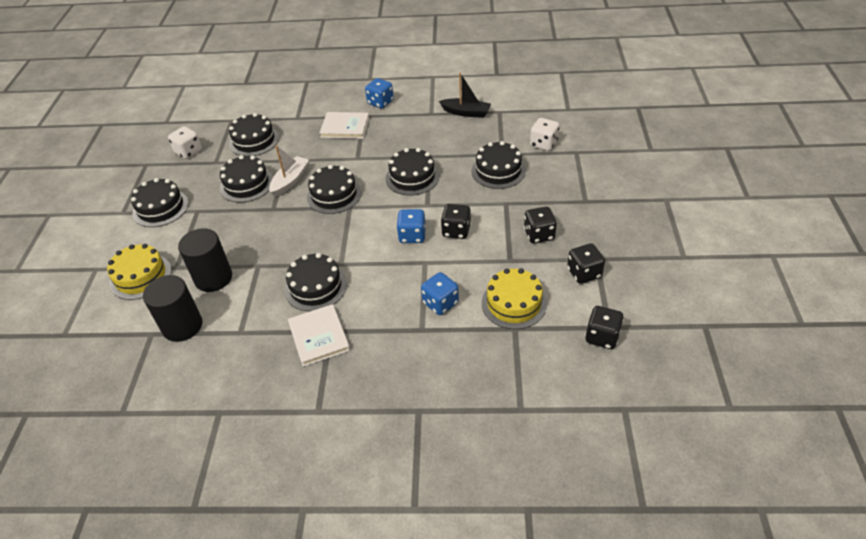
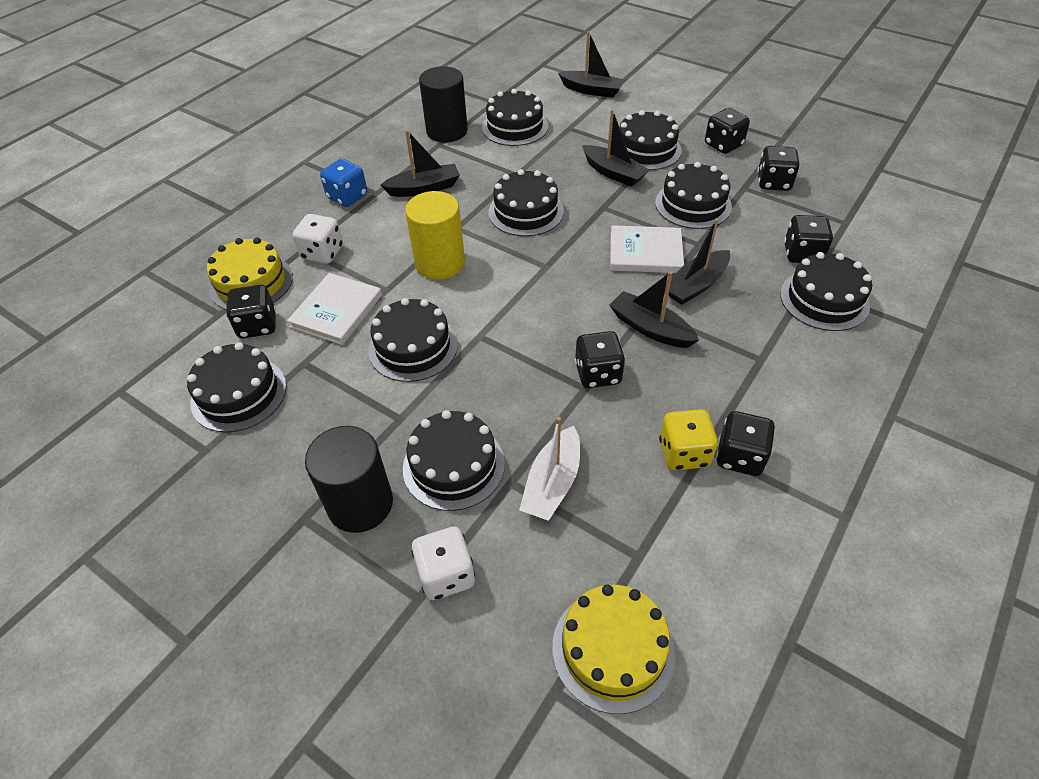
black boat: [439,73,491,118] = 1 -> [380,130,460,197] [558,31,625,98] [582,109,649,187] [609,271,699,348] [665,219,730,305] = 5
black cake: [131,178,189,227] [220,155,273,203] [229,113,279,156] [285,253,347,311] [307,165,361,214] [386,148,439,195] [472,141,526,189] = 7 -> [187,342,287,432] [368,298,458,382] [403,410,505,511] [482,89,548,146] [488,169,564,236] [619,110,682,170] [655,162,732,229] [780,252,872,331] = 8
black dice: [441,204,471,239] [524,207,557,243] [567,243,605,284] [585,306,624,349] = 4 -> [226,285,276,338] [575,331,625,388] [705,108,750,154] [716,411,775,476] [757,146,800,191] [784,215,833,263] = 6
blue dice: [365,78,394,108] [396,209,426,243] [421,272,459,315] = 3 -> [320,159,367,207] = 1
yellow cylinder: none = 0 -> [405,191,465,279] = 1
yellow dice: none = 0 -> [659,409,718,471] = 1

